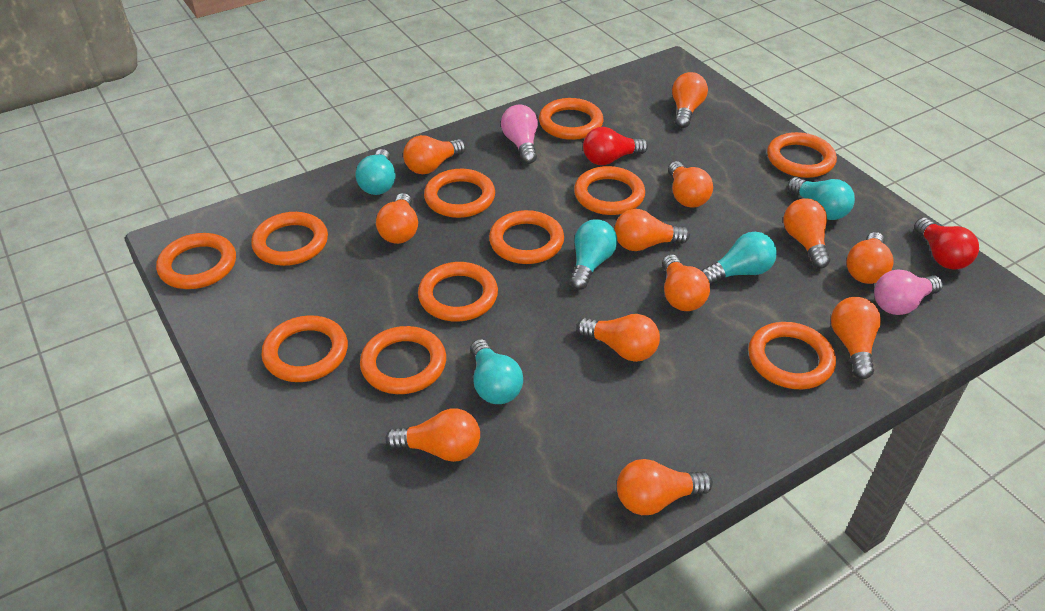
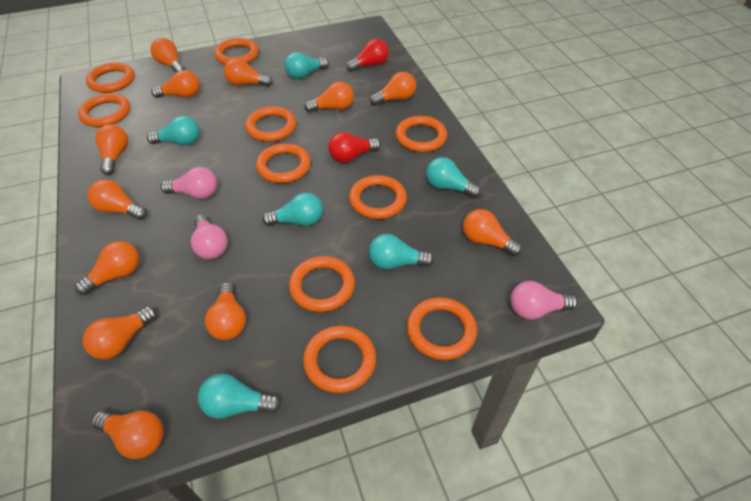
orange ring: [156,233,236,289] [251,212,328,266] [261,315,348,382] [360,326,446,394] [418,262,498,322] [424,169,495,218] [489,210,564,264] [539,98,603,140] [574,166,645,215] [748,322,836,389] [767,132,837,178] = 11 -> [78,93,130,127] [86,62,135,93] [214,38,259,64] [245,106,296,142] [256,143,311,183] [289,256,355,312] [303,325,376,393] [349,175,407,219] [396,116,447,152] [407,297,477,360] = 10
pink light bulb: [501,105,538,164] [874,269,943,315] = 2 -> [161,167,217,199] [191,214,228,259] [510,281,578,320] = 3
turquoise light bulb: [355,149,396,195] [470,339,523,404] [570,219,617,290] [702,232,777,285] [787,177,855,220] = 5 -> [147,116,200,146] [198,373,281,419] [262,192,323,226] [285,52,329,79] [369,234,434,270] [426,157,481,198] = 6

